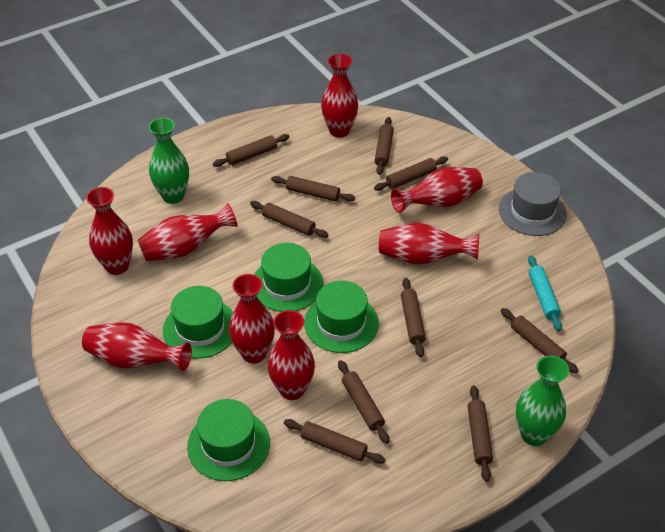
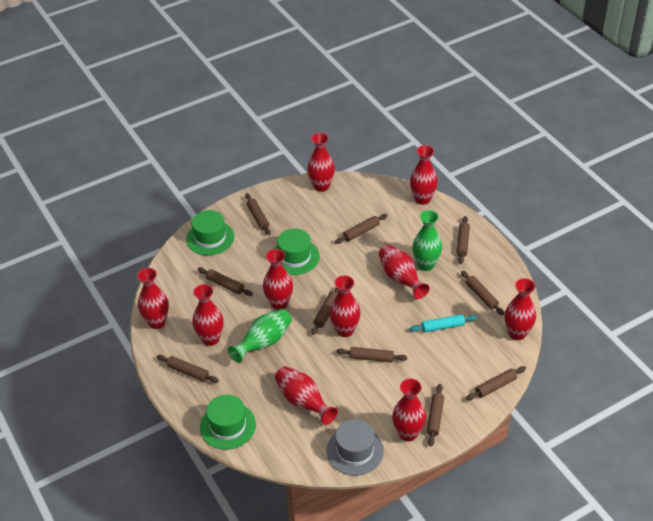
green hat: [163,286,233,359] [187,399,270,481] [254,243,323,312] [304,281,379,353] = 4 -> [186,210,234,256] [200,395,256,450] [274,228,320,275] = 3
red vase: [82,322,192,371] [86,187,133,275] [138,203,238,261] [229,274,275,363] [267,310,315,400] [321,54,358,138] [379,223,479,265] [391,167,483,213] = 8 -> [137,268,169,329] [192,284,224,346] [263,249,293,310] [275,366,338,425] [307,133,335,192] [329,275,360,337] [379,245,430,299] [392,379,426,441] [410,145,438,205] [505,278,536,340] = 10

